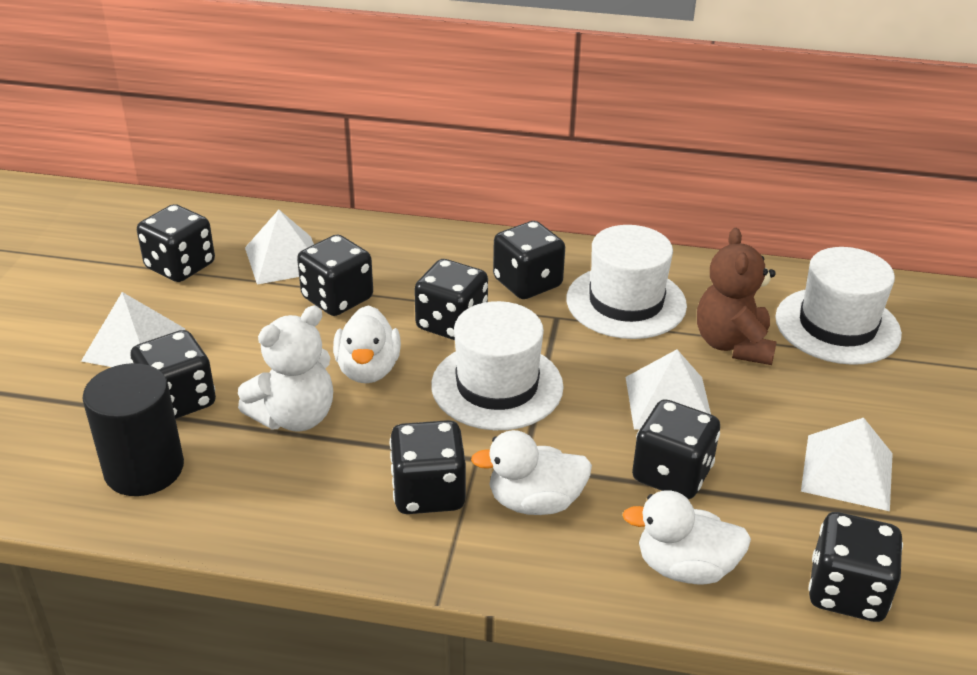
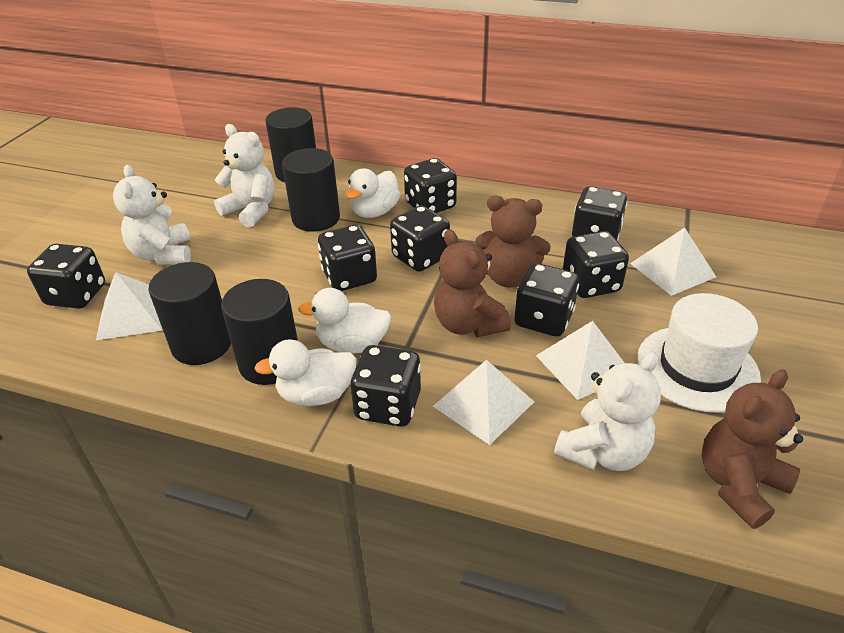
black cylinder: [82,363,184,496] = 1 -> [148,262,231,365] [221,279,298,385] [265,107,316,182] [282,148,340,232] = 4
brown teddy bear: [697,228,777,365] = 1 -> [434,229,511,337] [476,196,550,288] [701,369,803,529] = 3
white hat: [431,301,564,430] [566,225,687,339] [775,247,902,365] = 3 -> [637,293,761,413] = 1
white teddy bear: [238,306,333,432] = 1 -> [113,165,191,265] [214,124,275,227] [554,352,661,471] = 3

